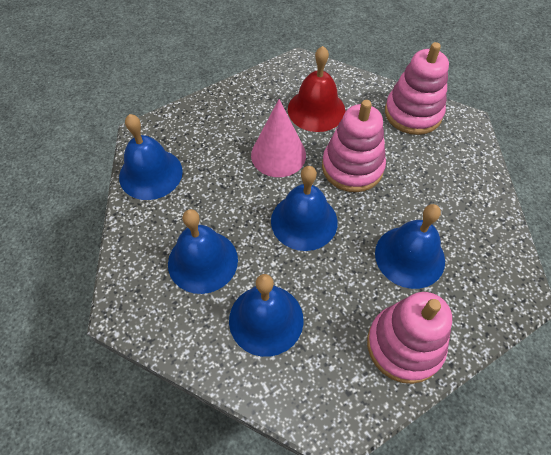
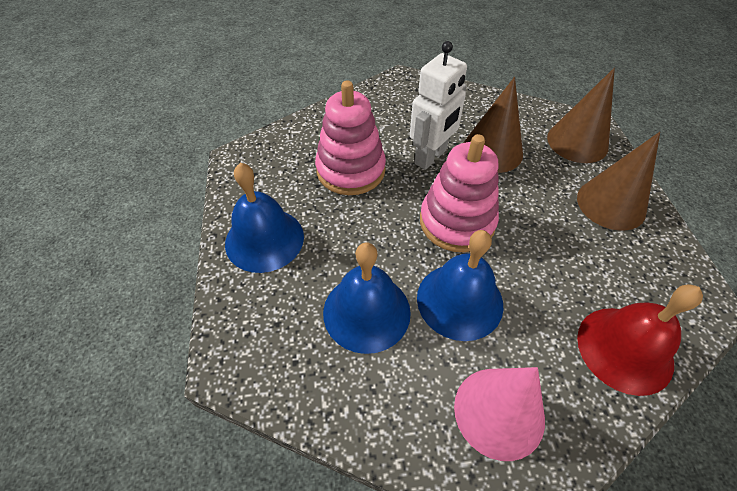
blue bell: [119,114,183,200] [168,209,238,294] [229,274,304,357] [271,166,338,251] [375,204,445,289] = 5 -> [225,163,304,273] [323,243,411,354] [417,230,503,341] = 3
brown cone: none = 0 -> [464,77,523,173] [547,68,615,163] [577,132,660,231] = 3
pink stacking toy: [322,100,386,192] [367,292,452,384] [385,42,449,135] = 3 -> [315,80,386,195] [420,134,499,252] = 2
white robot: none = 0 -> [410,41,467,170] = 1

